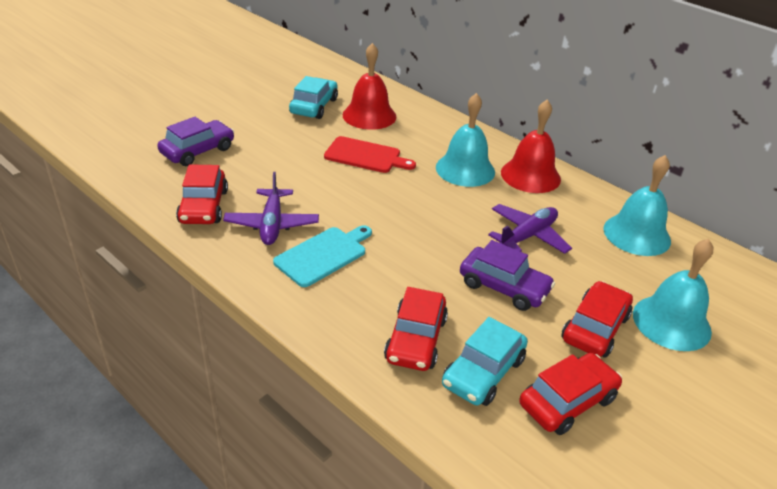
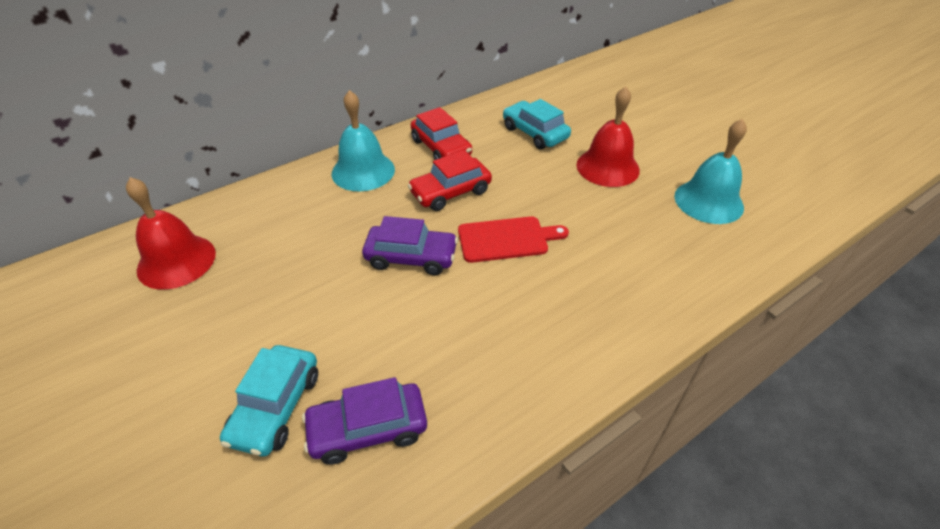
purple plane: [223,172,319,245] [488,204,572,254] = 2 -> none = 0
red car: [176,164,228,224] [384,287,448,371] [519,353,622,435] [562,281,633,358] = 4 -> [408,150,492,211] [411,107,472,160] = 2
turquoise bell: [436,93,495,187] [603,155,671,256] [633,239,713,351] = 3 -> [332,90,395,191] [674,119,747,224] = 2
turquoise cutting board: [273,225,372,287] = 1 -> none = 0

